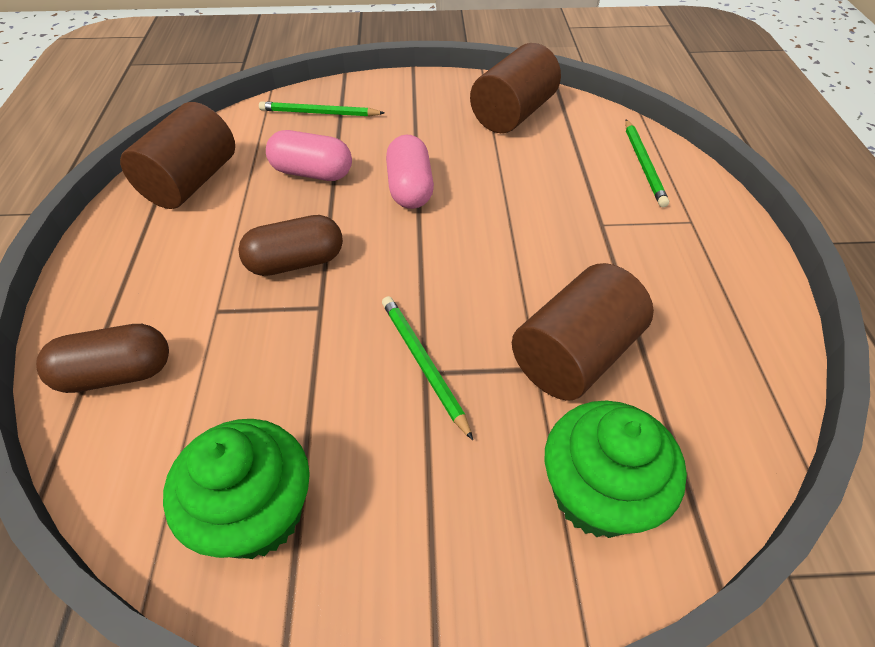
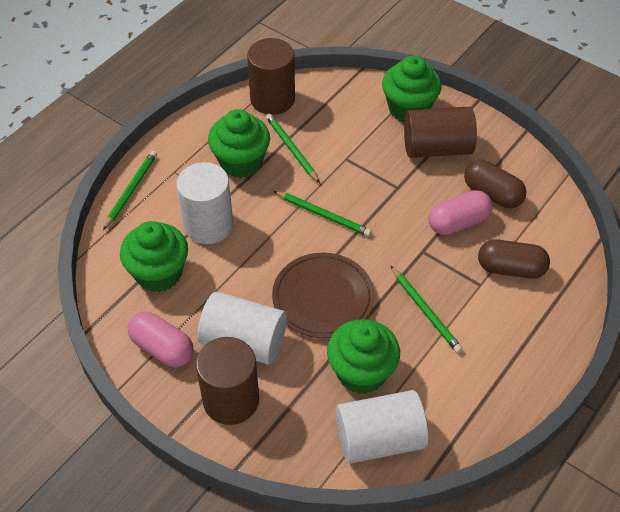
brown plate: none = 0 -> [272,253,375,338] = 1
green cupcake: [163,419,310,559] [544,401,687,538] = 2 -> [120,221,188,292] [208,109,270,178] [327,319,400,394] [382,56,442,122] = 4
green pencil: [259,101,384,117] [382,296,473,440] [625,119,669,207] = 3 -> [103,151,157,230] [266,114,320,183] [274,191,372,237] [391,266,463,353] = 4
white cylinder: none = 0 -> [177,162,233,244] [198,292,287,365] [336,390,429,464] = 3

